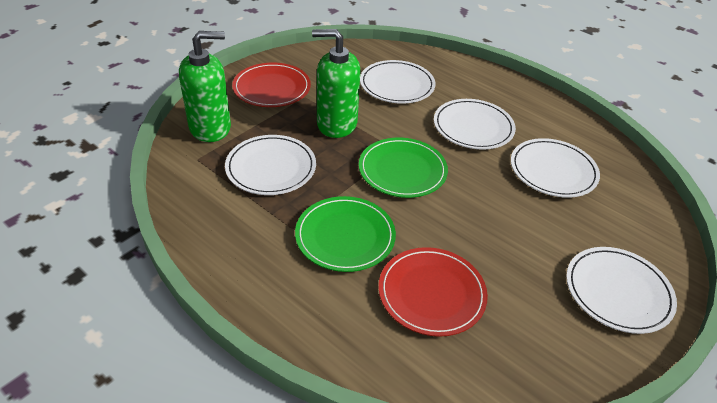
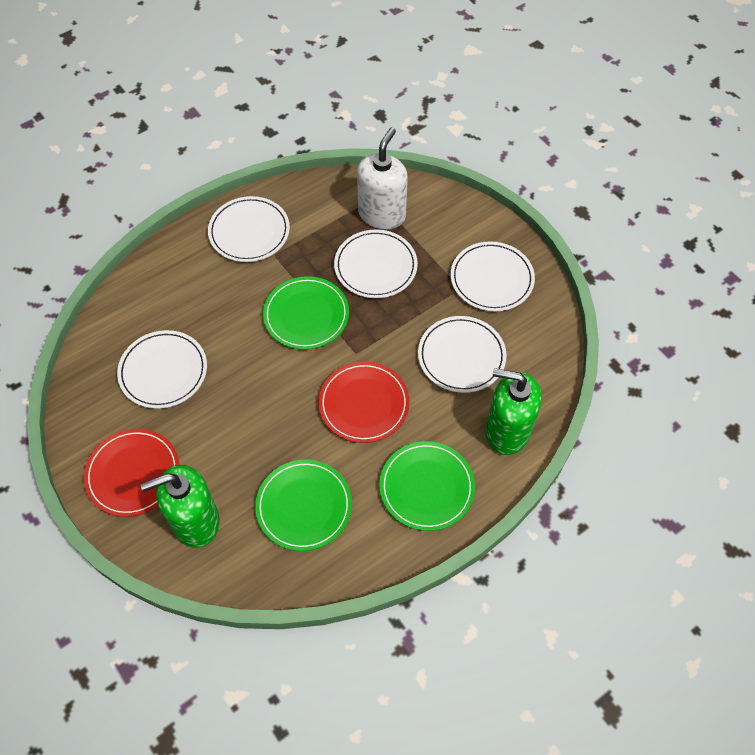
green plate: [295,196,396,272] [359,138,448,198] = 2 -> [255,460,352,551] [263,276,349,350] [380,441,475,531] = 3
white soap dispenser: none = 0 -> [357,128,408,230] = 1

